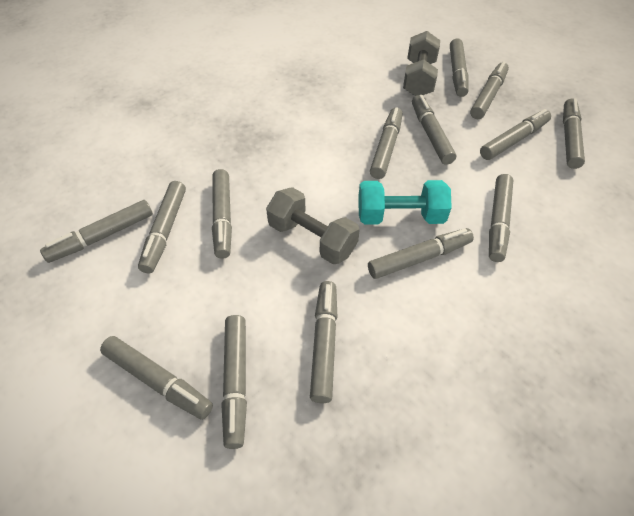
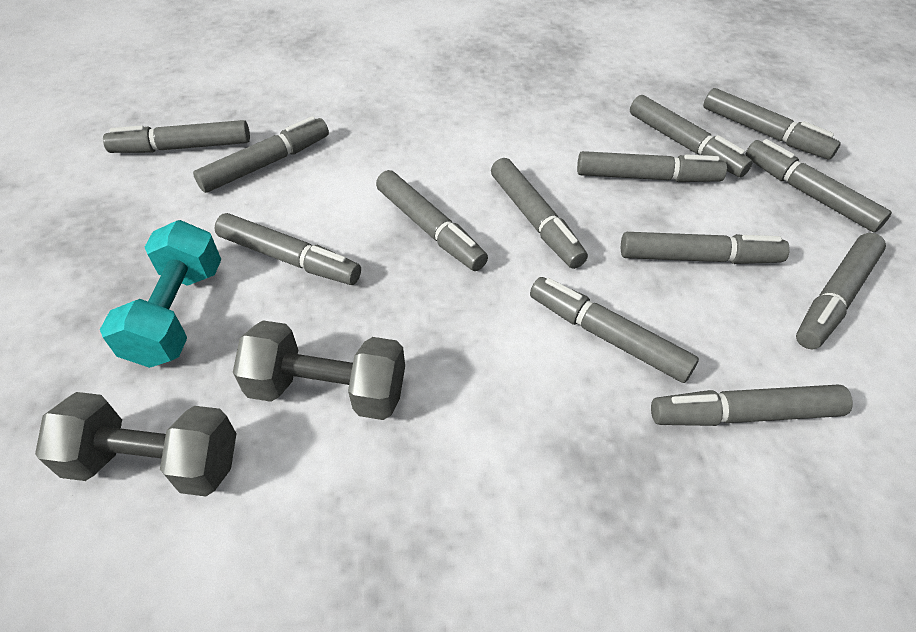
grey marker: [40,200,153,263] [100,336,213,420] [138,181,186,273] [212,169,232,259] [221,315,247,449] [310,281,337,403] [368,228,474,279] [370,107,403,179] [412,95,456,165] [450,38,469,97] [470,61,509,119] [480,109,551,160] [489,174,513,262] [563,98,585,169] = 14 -> [103,120,250,153] [193,116,329,193] [214,213,361,285] [376,170,488,271] [491,158,588,269] [530,277,699,383] [577,151,727,182] [621,232,790,264] [630,95,753,177] [651,385,853,426] [703,88,841,160] [745,139,892,232] [796,233,886,349] = 13

